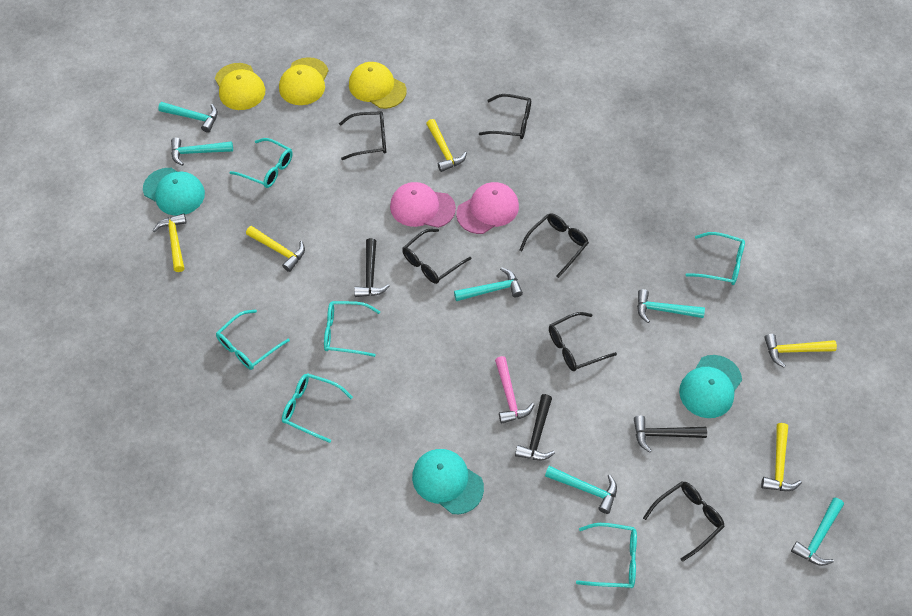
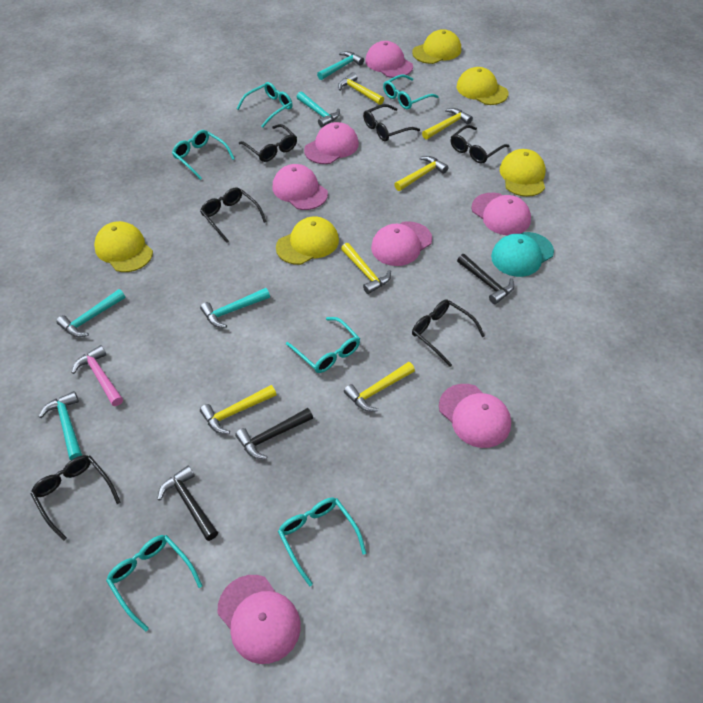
pink cap: [390,182,456,228] [456,182,519,234] = 2 -> [218,575,301,664] [273,164,328,210] [304,122,359,164] [365,41,413,78] [371,221,432,266] [439,384,511,448] [471,193,531,236] = 7
turquoise cap: [143,168,205,216] [412,449,484,514] [679,355,742,418] = 3 -> [491,232,554,277] = 1
turquoise hammer: [158,102,218,133] [171,138,233,166] [454,267,523,301] [545,466,617,514] [637,289,705,323] [791,498,844,566] = 6 -> [39,391,82,460] [56,289,125,337] [200,288,270,328] [297,92,340,127] [317,51,364,80] = 5
yellow cap: [215,63,265,110] [279,57,329,105] [349,62,407,109] = 3 -> [94,221,153,272] [276,216,339,265] [412,29,461,64] [457,67,508,105] [500,149,546,197] = 5
yellow hammer: [152,213,187,272] [246,226,305,272] [426,119,467,172] [761,423,802,491] [764,334,837,368] = 5 -> [200,385,277,434] [338,72,384,105] [341,243,391,294] [344,362,415,412] [394,156,449,191] [422,108,473,140] = 6

